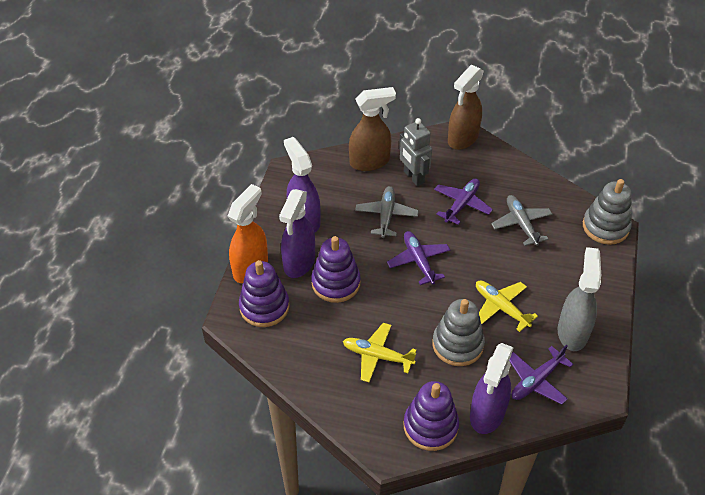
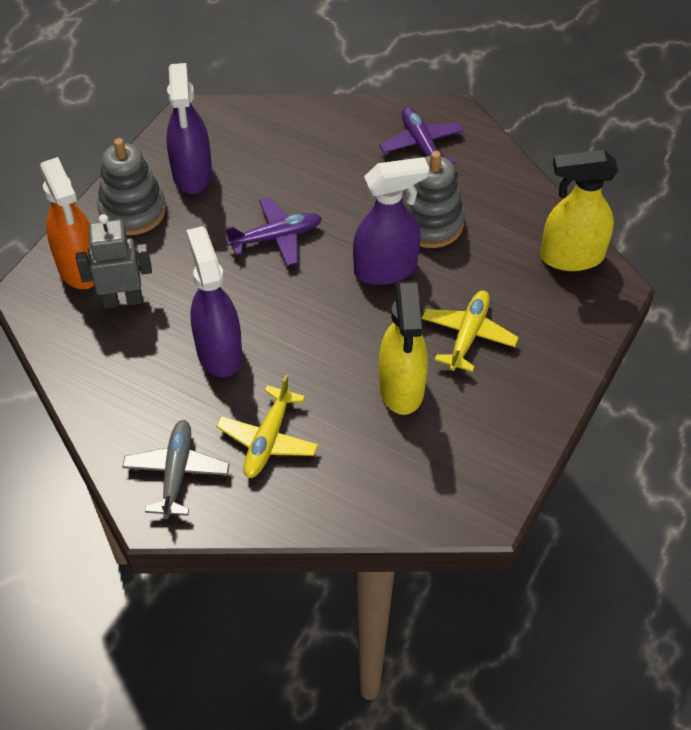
brown spray bottle: [349,87,396,171] [448,65,484,150] = 2 -> none = 0
grey plane: [355,186,419,238] [491,195,552,246] = 2 -> [122,420,230,519] = 1
grey spray bottle: [558,247,601,351] = 1 -> none = 0
purple plane: [387,231,450,285] [434,178,493,225] [509,345,573,405] = 3 -> [225,197,322,266] [379,107,464,164] = 2
purple stacking toy: [239,260,289,327] [311,236,361,303] [404,381,459,451] = 3 -> none = 0
yellow spray bottle: none = 0 -> [379,281,428,415] [541,150,618,271] = 2

